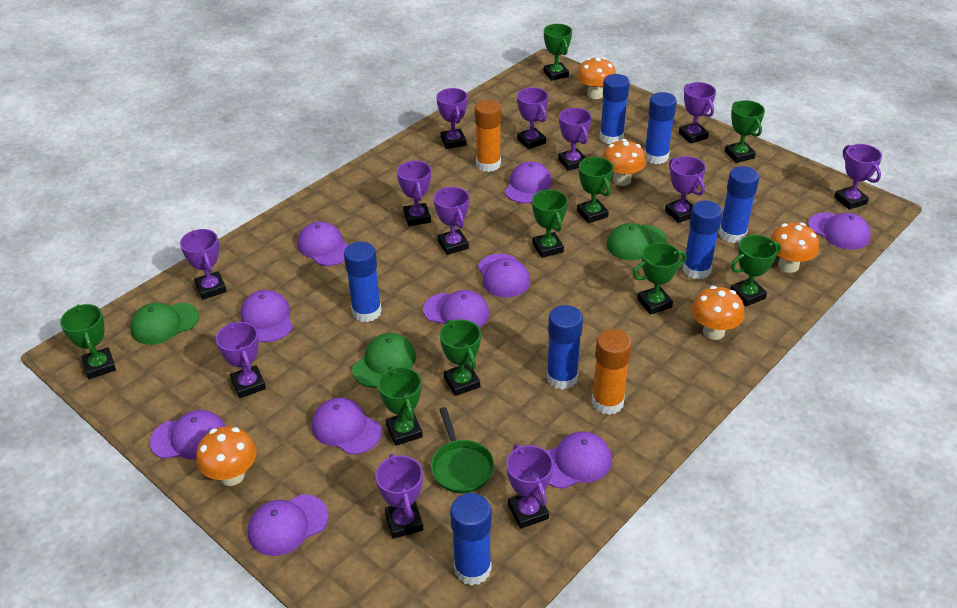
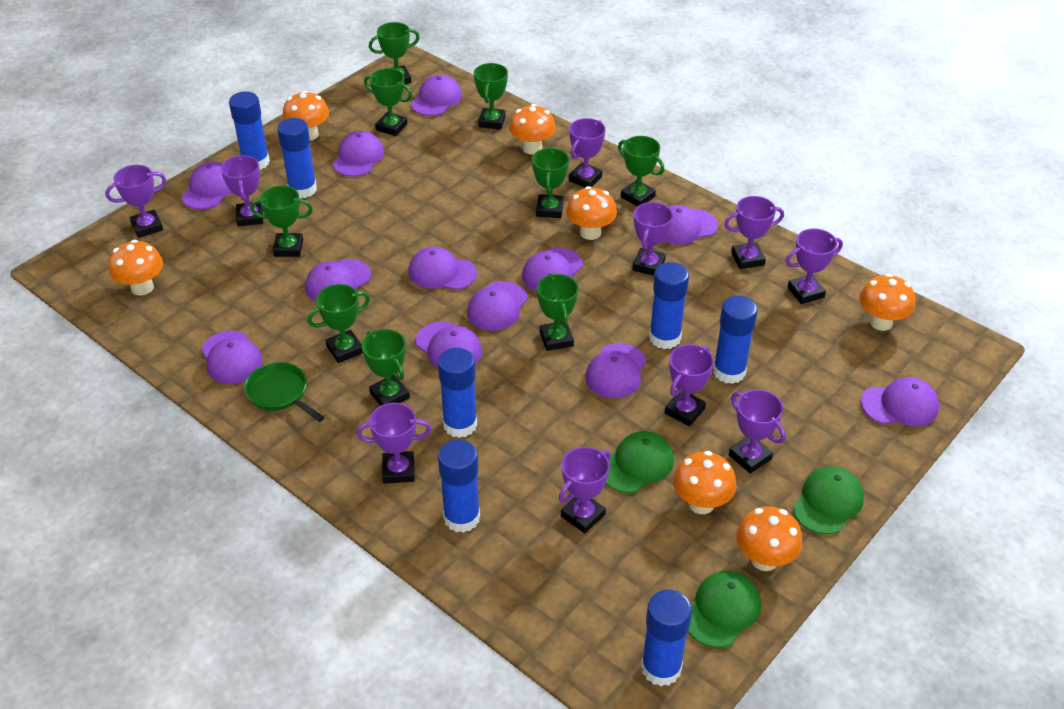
orange glue stick: [475,100,501,172] [592,329,632,415] = 2 -> none = 0
orange mushroom: [196,426,257,486] [577,57,616,99] [602,139,646,186] [691,286,744,340] [770,223,819,273] = 5 -> [108,240,163,296] [283,91,329,141] [509,104,556,155] [566,186,617,240] [673,451,736,514] [736,506,802,571] [859,273,915,331] = 7
purple cap: [150,410,225,459] [240,290,293,342] [248,494,328,556] [297,222,348,266] [311,398,382,455] [423,290,489,328] [478,254,530,297] [505,161,552,203] [547,431,612,489] [808,212,871,250] = 10 -> [182,162,232,209] [201,330,263,384] [305,259,371,302] [333,131,384,177] [408,247,477,290] [411,75,462,116] [415,321,482,368] [467,281,528,331] [522,248,583,292] [585,343,646,398] [664,205,718,245] [861,377,939,426] = 12
purple trophy: [180,229,227,300] [216,322,266,398] [375,453,423,539] [397,161,431,226] [434,187,469,255] [436,88,468,149] [506,444,553,529] [517,87,548,149] [558,108,591,171] [665,156,706,223] [679,82,716,144] [834,144,882,210] = 12 -> [105,165,166,238] [221,155,263,227] [357,403,431,484] [559,447,611,533] [569,118,605,187] [632,202,673,276] [665,344,714,426] [724,196,784,269] [729,389,786,474] [786,228,843,304] = 10

